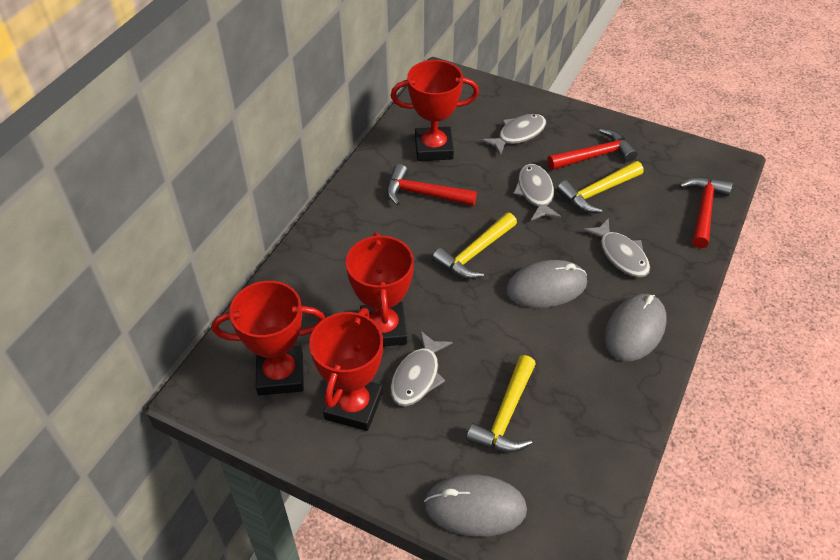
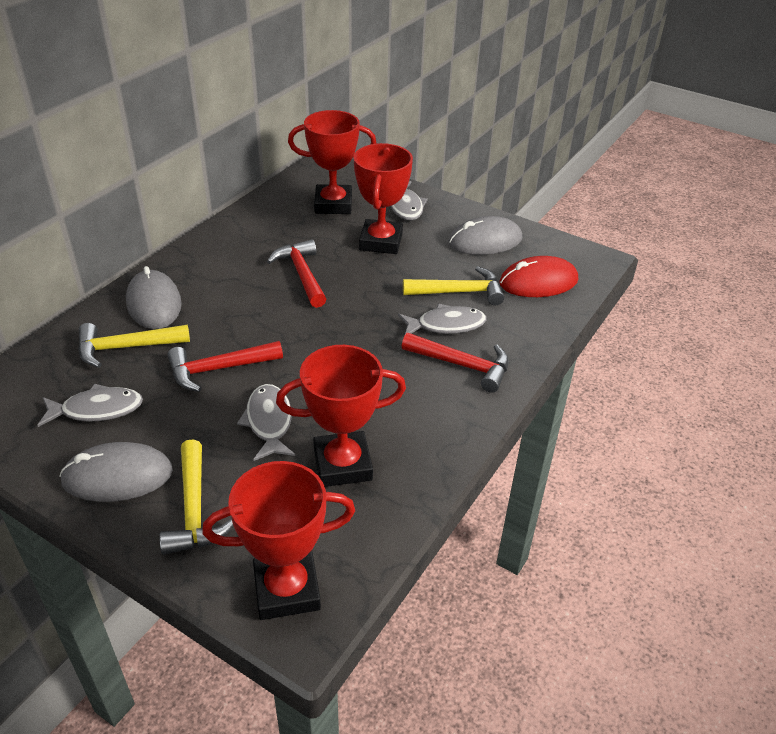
red mouse: none = 0 -> [499,256,578,297] = 1

